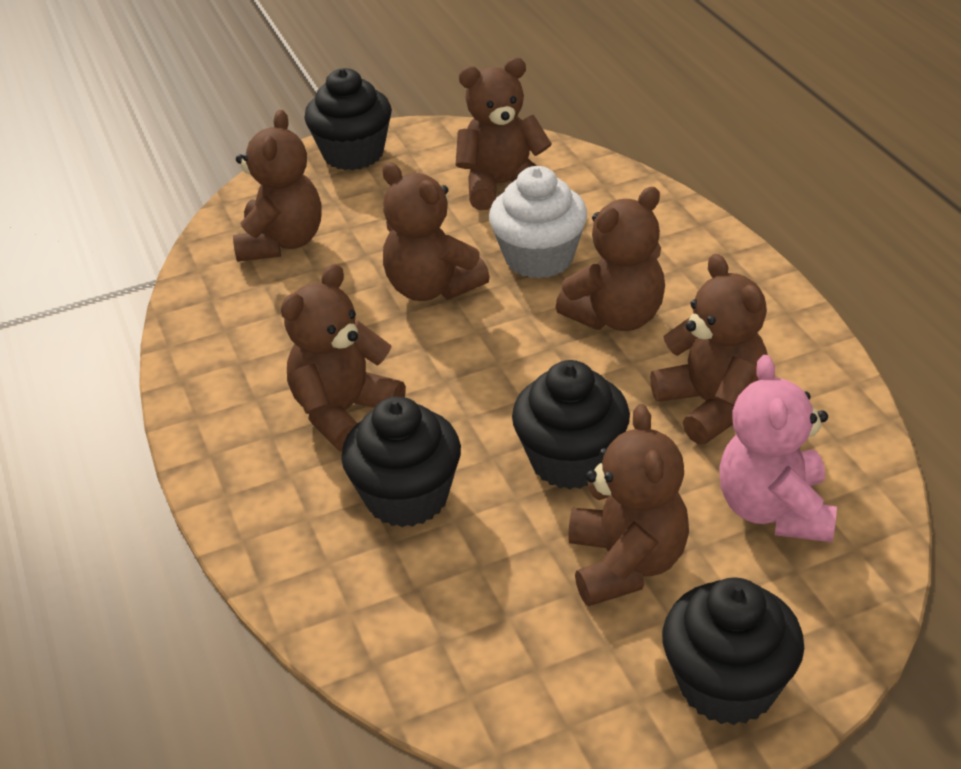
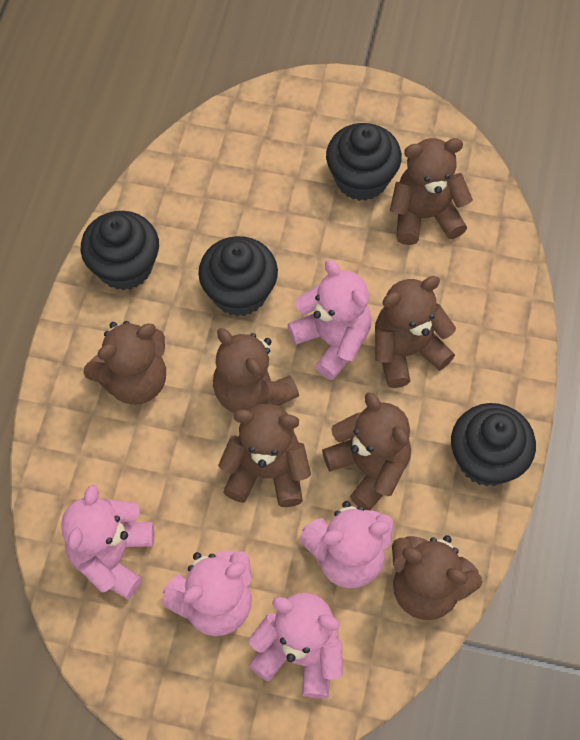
pink teddy bear: [720,355,837,542] = 1 -> [61,484,154,599] [162,550,252,636] [248,593,343,699] [287,260,371,380] [300,501,394,588] = 5
white cupcake: [489,166,587,279] = 1 -> none = 0

